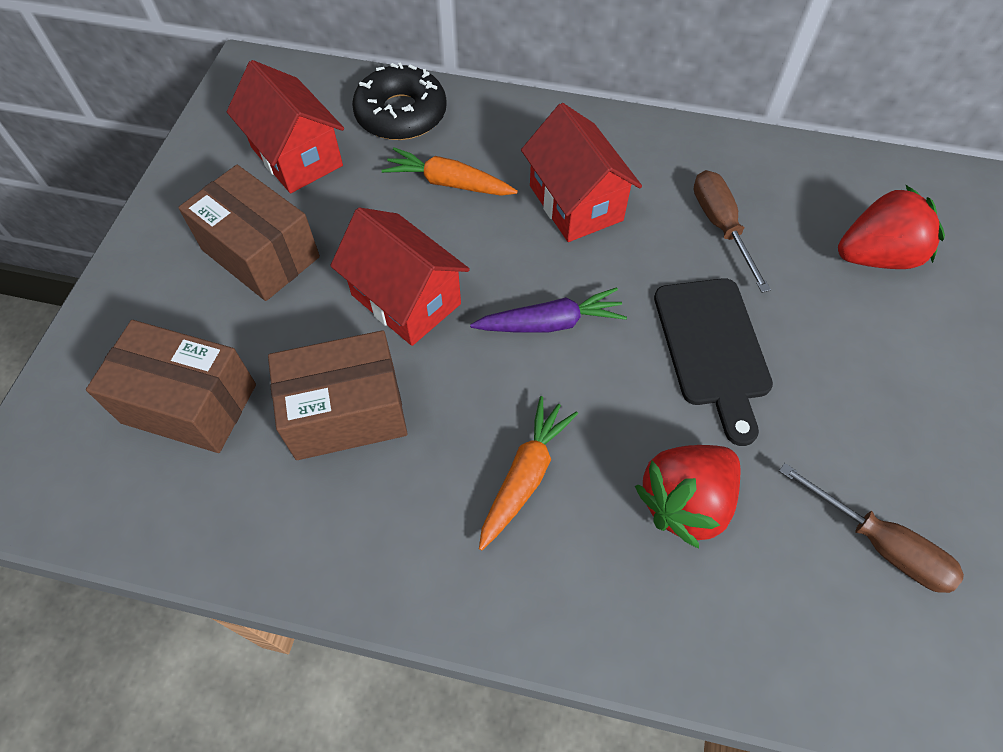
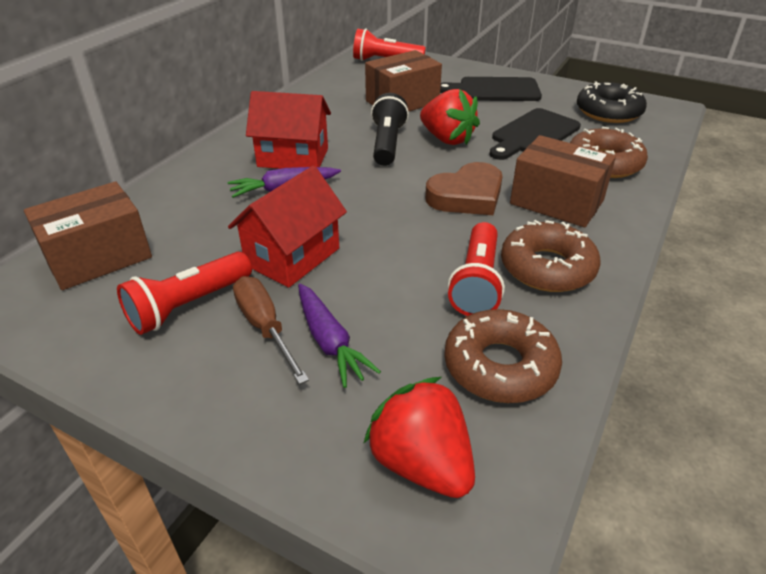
black cutting board: [654,278,773,446] = 1 -> [440,77,542,101] [490,108,581,160] = 2
black flashlight: none = 0 -> [371,93,409,166] = 1
brown donut: none = 0 -> [444,309,562,403] [501,220,601,292] [570,126,648,178] = 3
brown heart: none = 0 -> [425,162,503,215] = 1
brown screwdriver: [693,170,771,293] [779,463,964,593] = 2 -> [233,276,309,385] = 1
orange carrot: [381,147,518,196] [479,396,578,550] = 2 -> none = 0
purple carrot: [470,287,627,333] = 1 -> [228,167,341,198] [298,284,381,388] = 2
red flashlight: none = 0 -> [117,252,252,335] [353,29,426,61] [448,222,505,316] = 3
red house: [227,60,344,193] [330,207,470,346] [521,103,642,242] = 3 -> [228,166,347,288] [246,91,331,169] = 2

